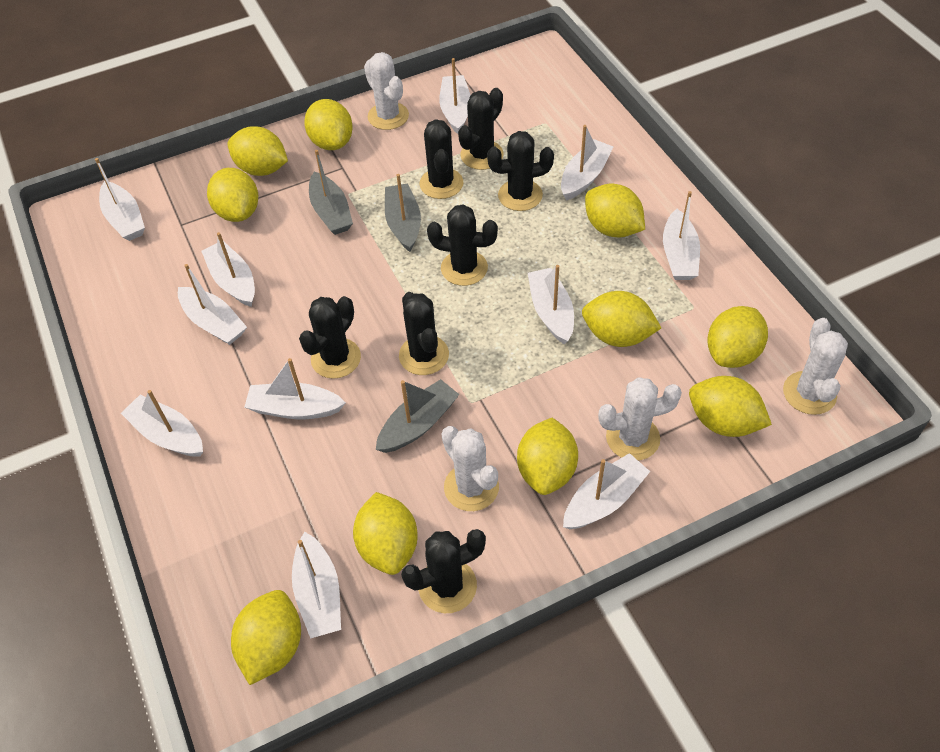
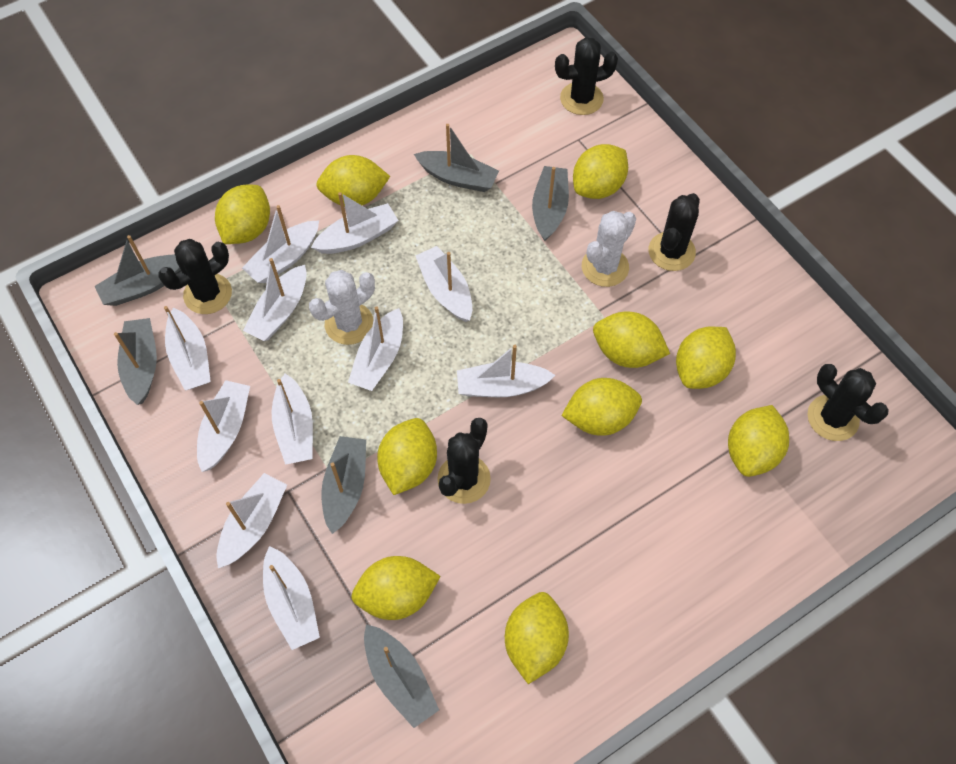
black cactus: [299,296,361,379] [399,292,449,375] [401,529,486,613] [420,119,463,199] [427,204,498,286] [458,88,504,170] [487,131,554,211] = 7 -> [158,239,232,314] [438,418,491,504] [555,37,618,115] [648,193,700,271] [808,364,889,441] = 5
grey boat: [309,150,353,235] [376,379,460,453] [385,174,421,252] = 3 -> [95,235,180,306] [114,318,157,405] [321,436,366,534] [364,625,439,728] [414,124,499,192] [532,166,569,241] = 6
white cactus: [364,52,409,130] [441,426,499,511] [598,377,682,461] [783,318,848,415] = 4 -> [309,270,375,345] [582,211,636,287] = 2

